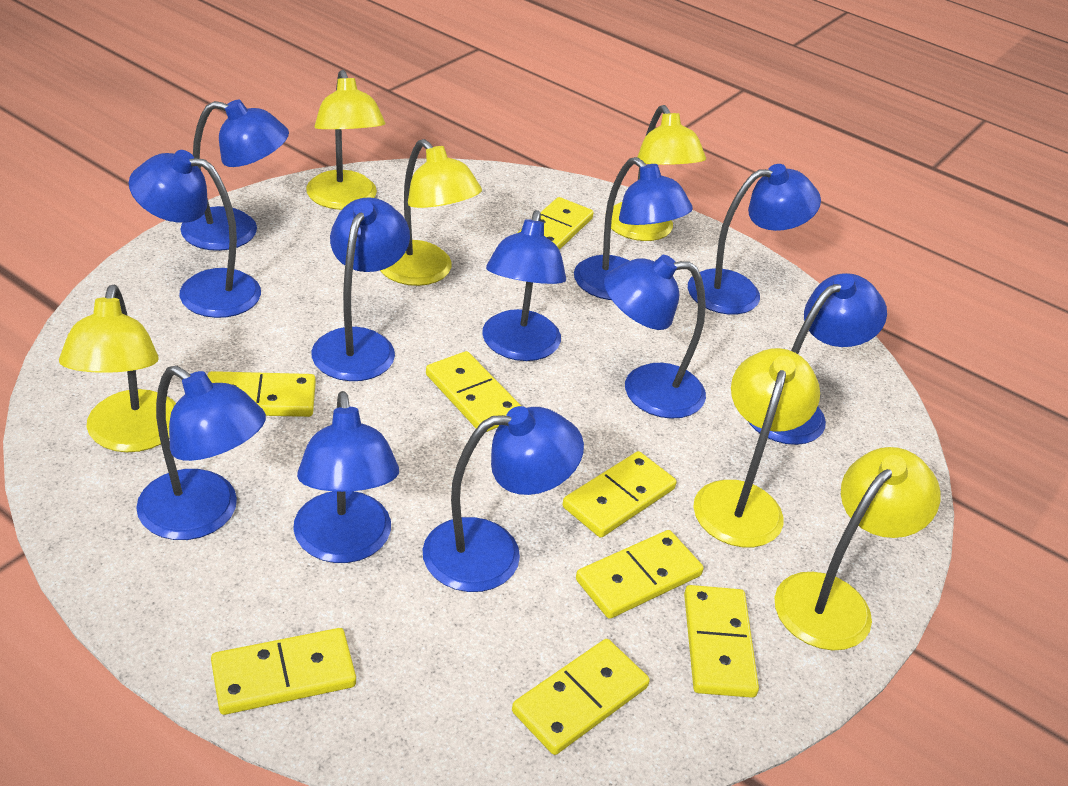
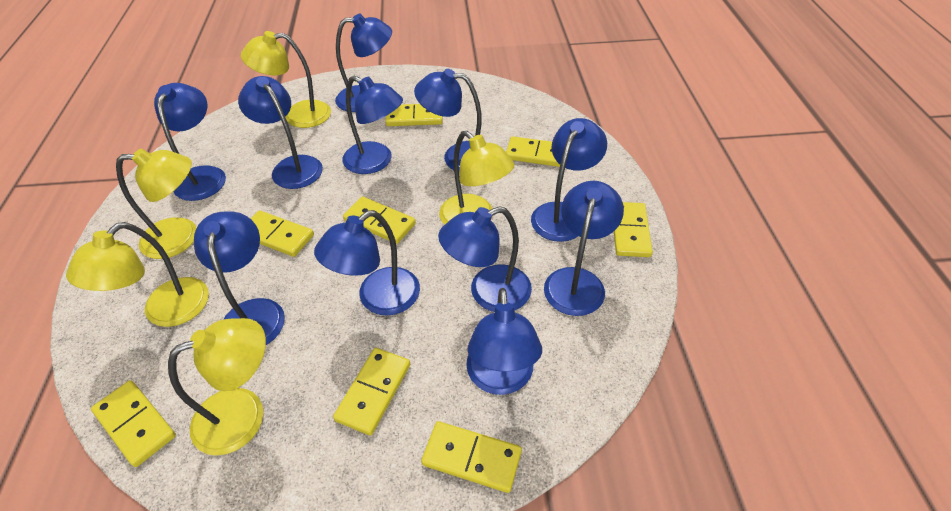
yellow lamp: [59,285,176,452] [306,70,385,210] [380,139,482,286] [605,105,706,241] [693,348,820,547] [775,447,941,651] = 6 -> [66,222,209,327] [116,149,196,259] [168,318,266,455] [241,31,331,128] [439,131,514,225] = 5

